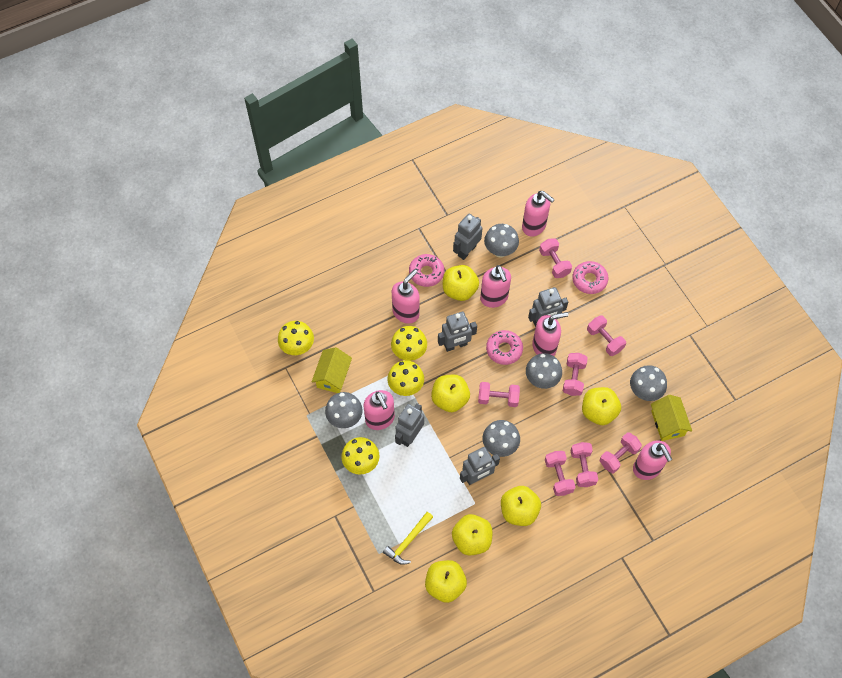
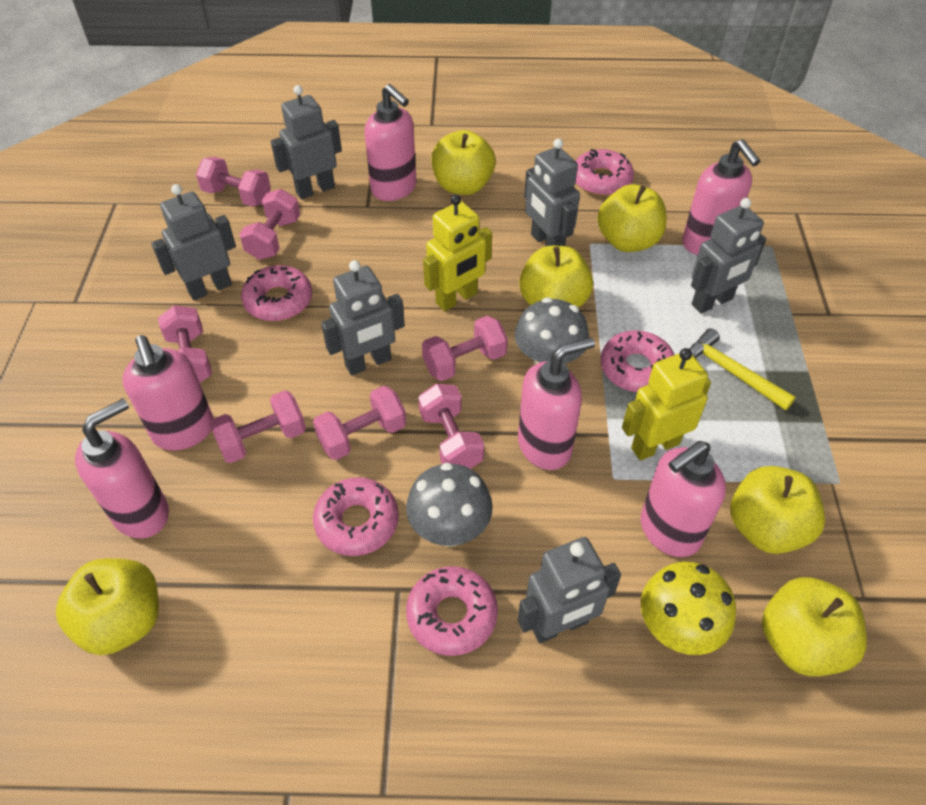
grey mushroom: [325,392,363,428] [483,420,520,457] [484,224,519,258] [526,353,562,389] [630,365,667,401] = 5 -> [406,463,493,547] [515,297,589,366] = 2
grey robot: [395,403,424,447] [438,311,477,352] [453,214,482,260] [460,447,500,485] [528,287,568,327] = 5 -> [151,184,236,300] [271,85,342,199] [321,260,405,375] [518,537,621,643] [524,138,580,246] [691,198,766,314] = 6
pink donut: [409,254,444,287] [486,330,523,365] [572,261,608,294] = 3 -> [241,265,312,321] [313,477,399,556] [406,566,498,656] [576,149,634,196] [601,330,674,392] = 5
yellow house: [312,347,352,393] [651,395,692,441] = 2 -> none = 0
yellow mushroom: [278,321,314,355] [341,437,380,475] [387,360,424,396] [391,326,427,361] = 4 -> [641,562,736,655] = 1
yellow robot: none = 0 -> [423,194,492,311] [622,348,711,461] = 2

